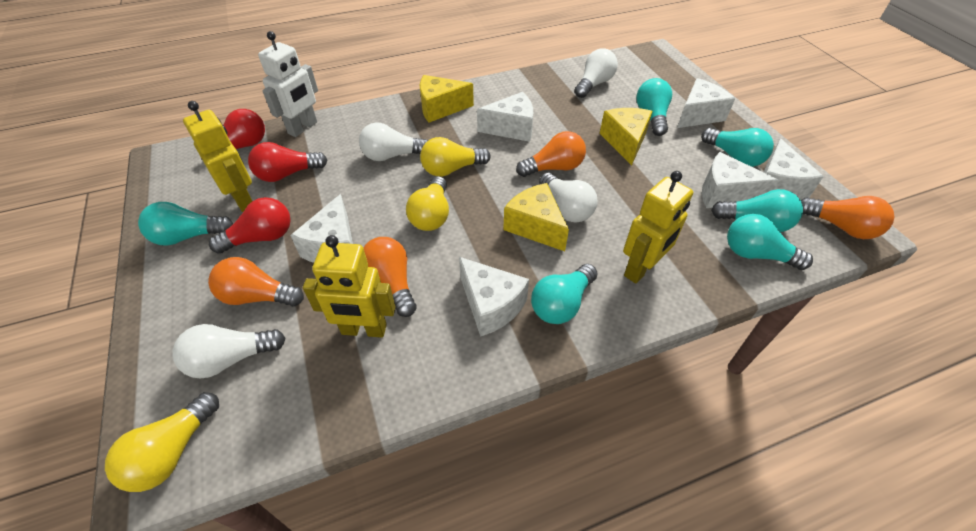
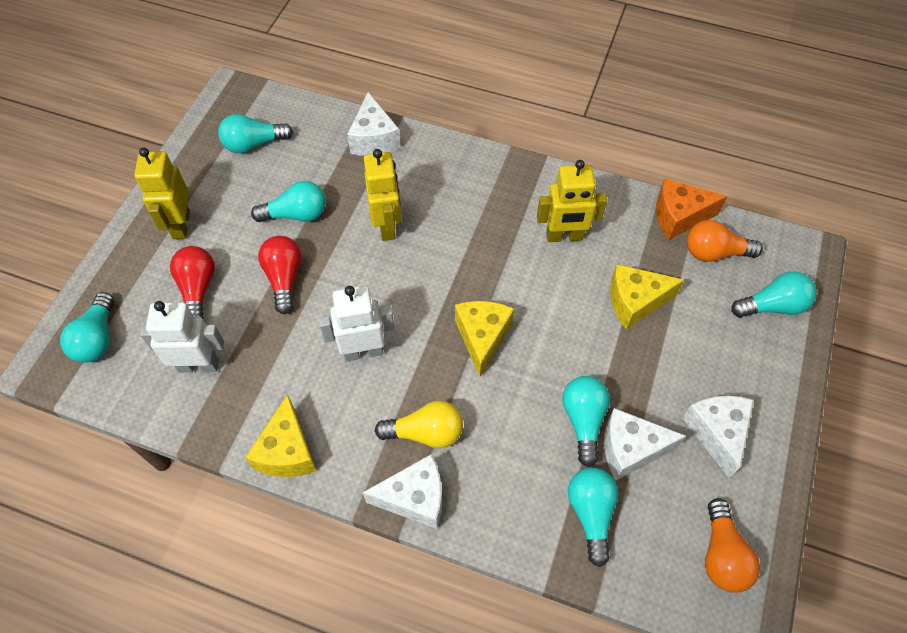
orange cheese: none = 0 -> [656,178,727,240] = 1
orange light bulb: [208,257,304,306] [363,237,417,317] [516,131,586,177] [801,196,895,239] = 4 -> [687,220,763,262] [705,498,760,593] = 2
red light bulb: [201,109,265,161] [209,197,291,254] [248,142,327,182] = 3 -> [170,246,215,319] [258,236,302,314] = 2
white cheese: [290,194,353,263] [459,257,529,337] [477,92,533,142] [677,78,735,128] [702,152,780,208] [764,139,824,200] = 6 -> [347,92,401,156] [363,454,442,529] [604,408,686,480] [683,396,754,478] = 4
white light bulb: [172,324,286,379] [359,122,428,161] [539,173,598,223] [574,49,618,98] = 4 -> none = 0
white robot: [258,31,318,137] = 1 -> [140,301,224,373] [319,286,395,362] = 2
yellow light bulb: [105,392,219,492] [406,176,449,231] [420,137,491,177] = 3 -> [375,400,463,449] = 1

